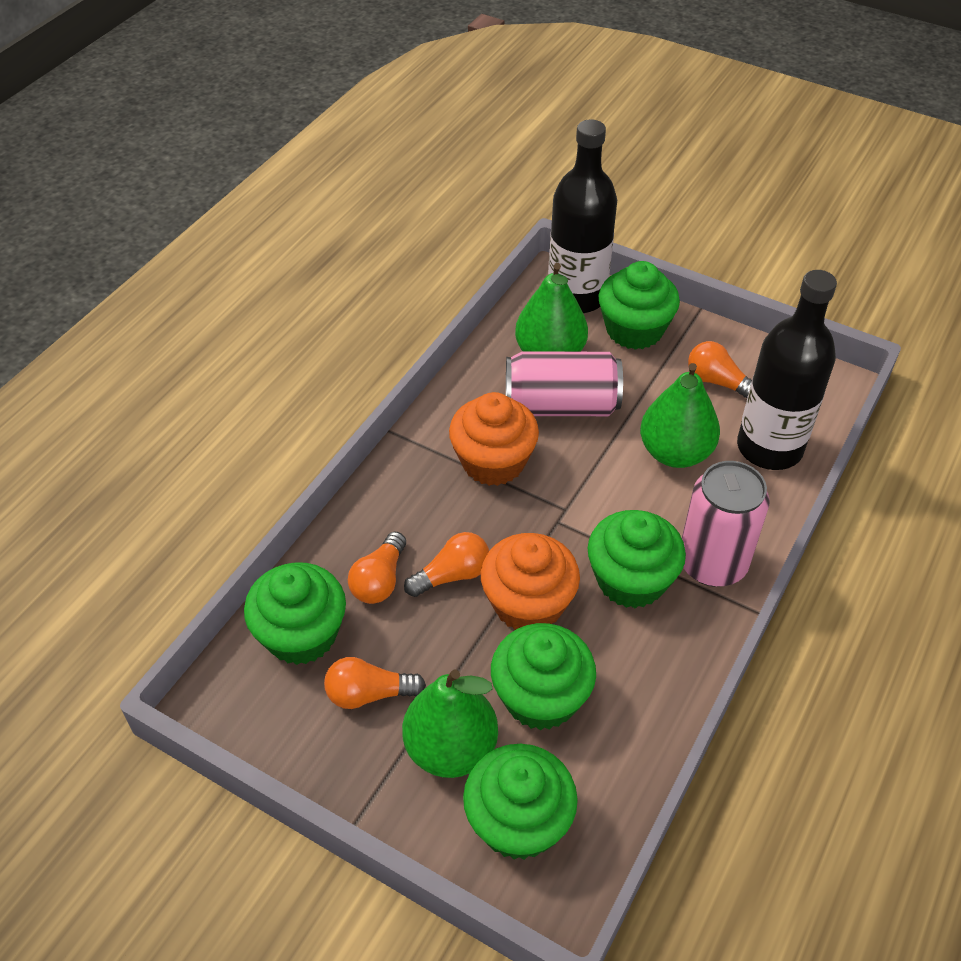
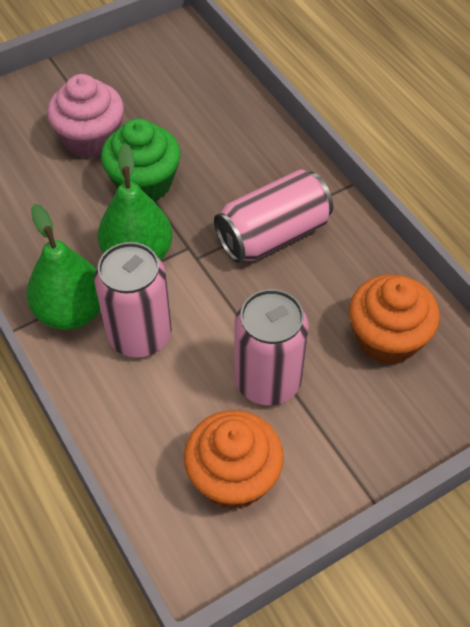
black bottle: [548,119,617,313] [737,270,837,470] = 2 -> none = 0
green cupcake: [244,562,346,665] [463,744,578,860] [491,623,596,730] [587,510,686,608] [598,261,680,350] = 5 -> [101,119,180,201] = 1
green pear: [402,669,498,778] [515,263,588,352] [640,363,720,468] = 3 -> [27,204,100,330] [98,143,173,260] = 2
orange light bulb: [324,657,426,709] [348,531,406,604] [404,532,489,597] [688,341,752,398] = 4 -> none = 0
pink can: [506,351,623,416] [682,461,770,587] = 2 -> [94,242,172,357] [214,169,333,263] [234,289,309,405] = 3
pink cupcake: none = 0 -> [47,74,124,158] = 1

